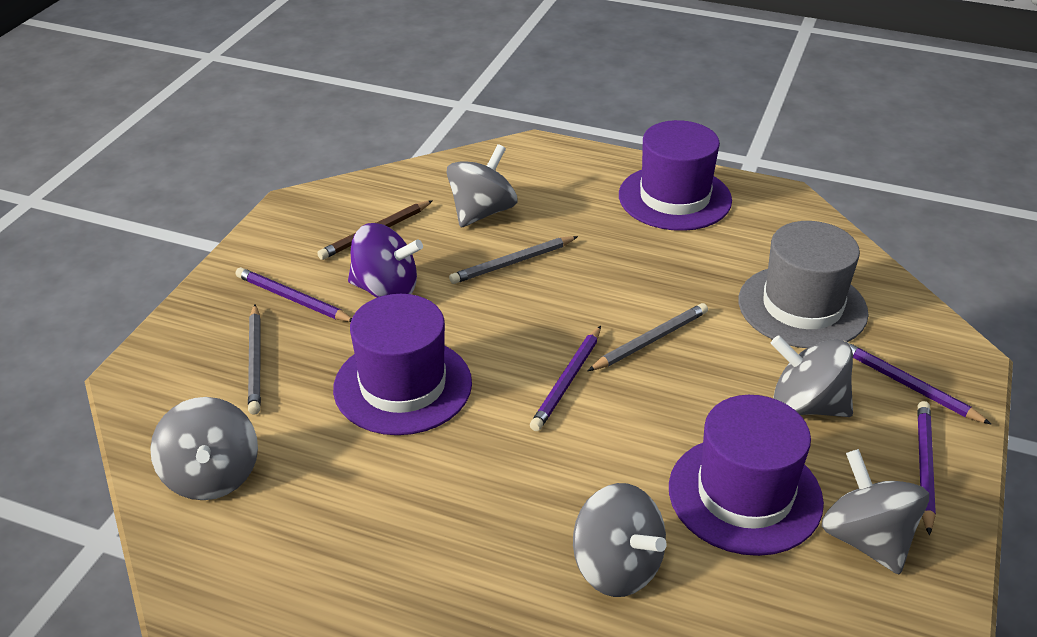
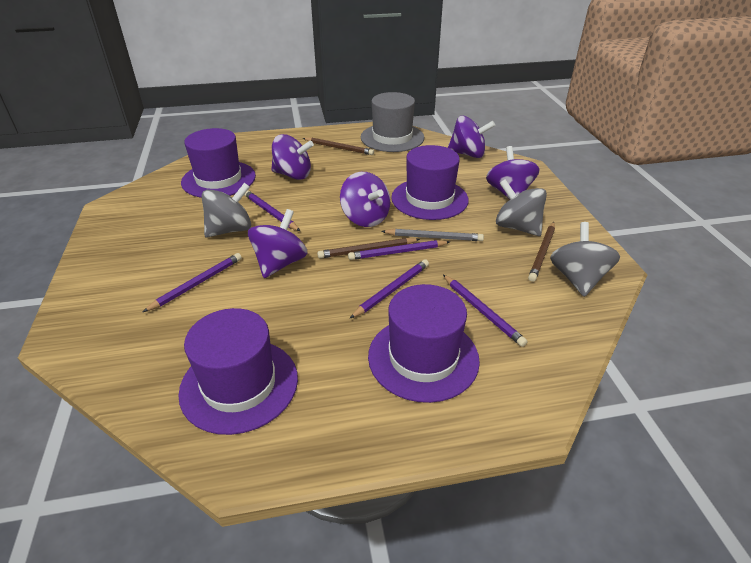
brown pencil: [317,200,433,260] = 1 -> [303,138,374,155] [317,238,420,259] [528,222,555,282] = 3
grey pencil: [248,305,261,415] [449,236,578,284] [588,303,708,371] = 3 -> [381,229,484,241] = 1
grey spinning top: [150,397,258,500] [446,144,517,227] [573,483,667,597] [771,335,853,417] [822,449,929,575] = 5 -> [202,183,251,238] [496,179,547,236] [550,222,620,297] = 3
purple hat: [333,294,472,435] [619,120,732,231] [669,395,824,556] = 3 -> [178,308,298,435] [181,128,256,198] [368,284,480,403] [391,145,469,220] = 4
purple pencil: [236,267,352,322] [530,326,601,431] [845,341,992,425] [917,401,936,535] = 4 -> [143,253,242,312] [244,190,300,231] [348,240,450,260] [349,259,429,319] [443,275,527,347] = 5
purple spinning top: [348,223,423,298] = 1 -> [248,209,308,278] [271,134,314,180] [340,172,390,227] [448,116,495,158] [486,146,539,200] = 5

